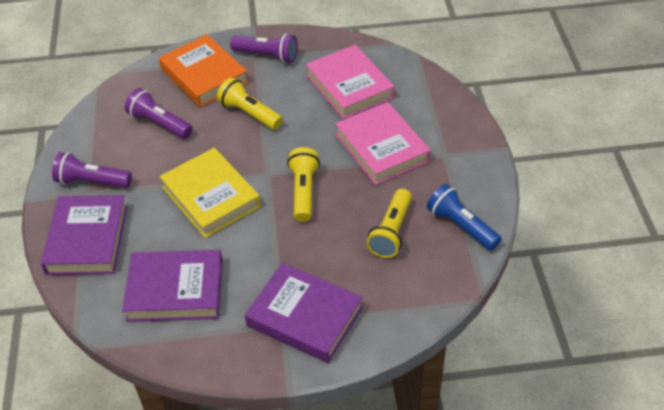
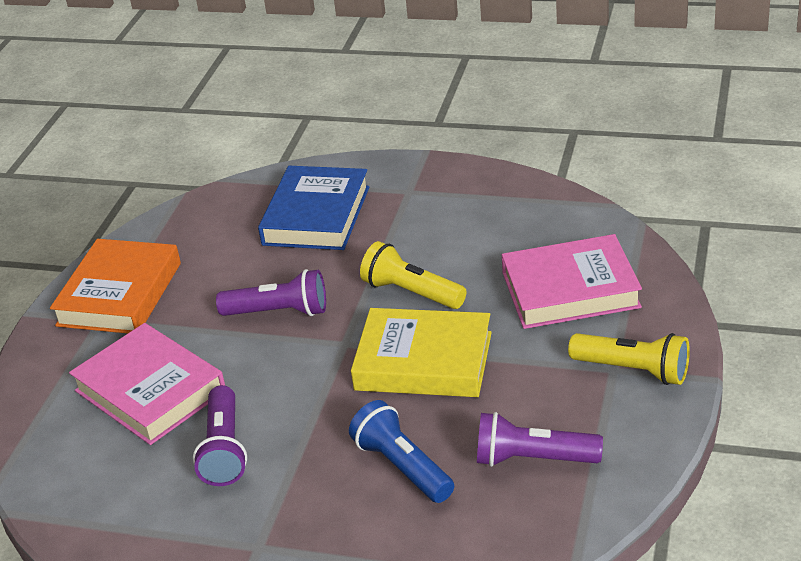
blue book: none = 0 -> [258,166,369,250] = 1
purple book: [41,195,127,275] [122,250,223,322] [245,262,363,363] = 3 -> none = 0
yellow flashlight: [217,77,283,130] [287,147,320,222] [366,189,412,258] = 3 -> [360,241,466,309] [568,333,690,385] = 2

